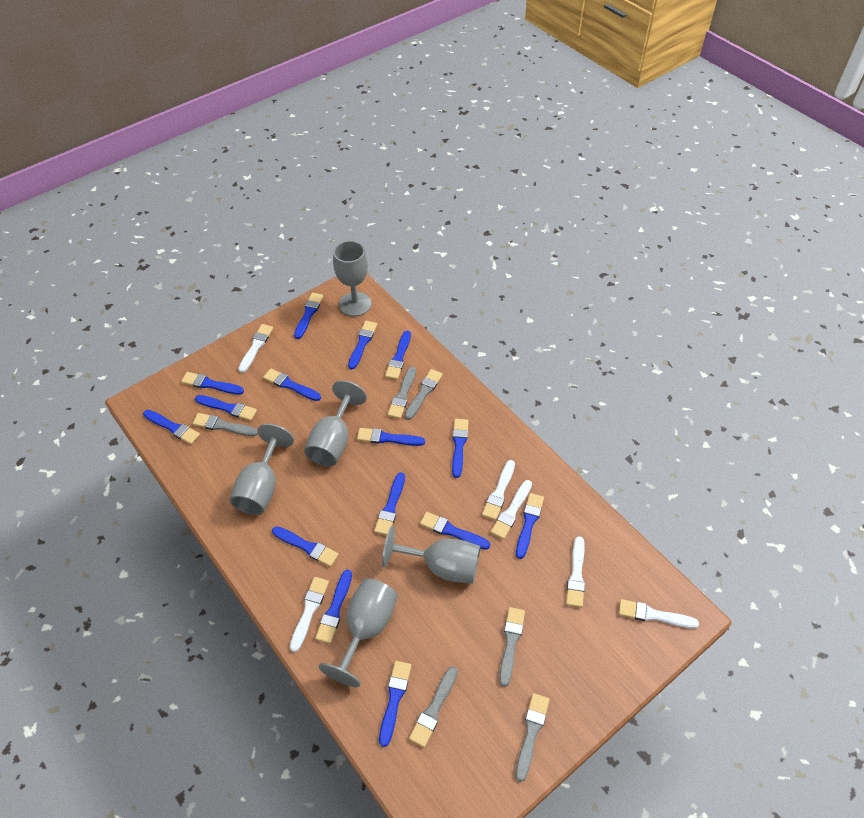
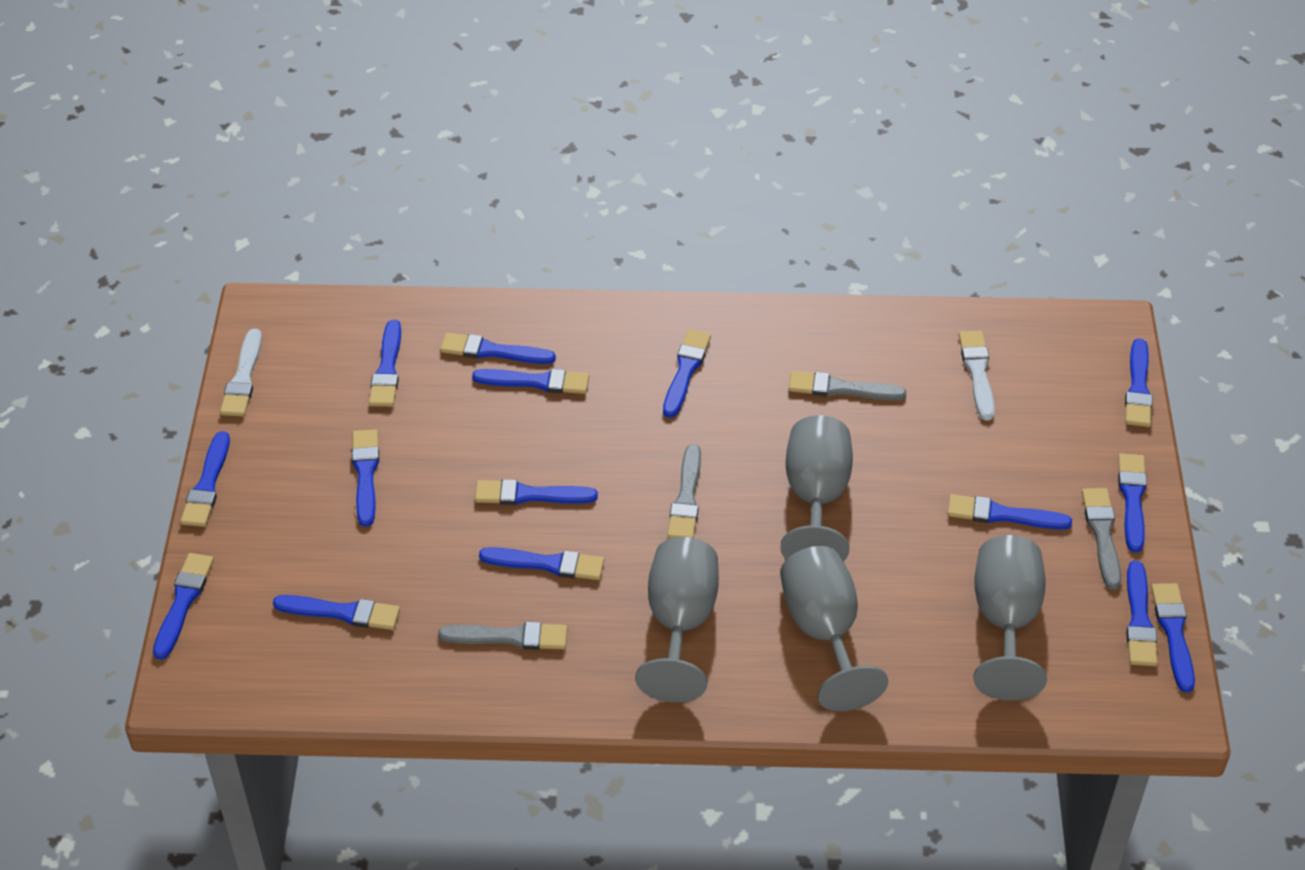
grey brush: [192,413,258,436] [387,366,416,419] [404,369,443,420] [409,666,458,747] [499,607,525,687] [515,693,550,782] = 6 -> [438,622,568,650] [667,444,701,539] [789,371,906,401] [1082,488,1121,590] = 4
grey goblet: [229,424,294,515] [304,380,367,466] [319,578,398,687] [333,241,372,316] [382,526,480,584] = 5 -> [635,537,719,702] [780,415,853,561] [780,546,888,711] [973,535,1047,700] = 4
white brush: [238,324,273,373] [290,577,329,652] [482,460,515,520] [491,480,532,539] [566,536,585,607] [619,599,699,629] = 6 -> [220,329,262,416] [959,331,995,420] = 2

